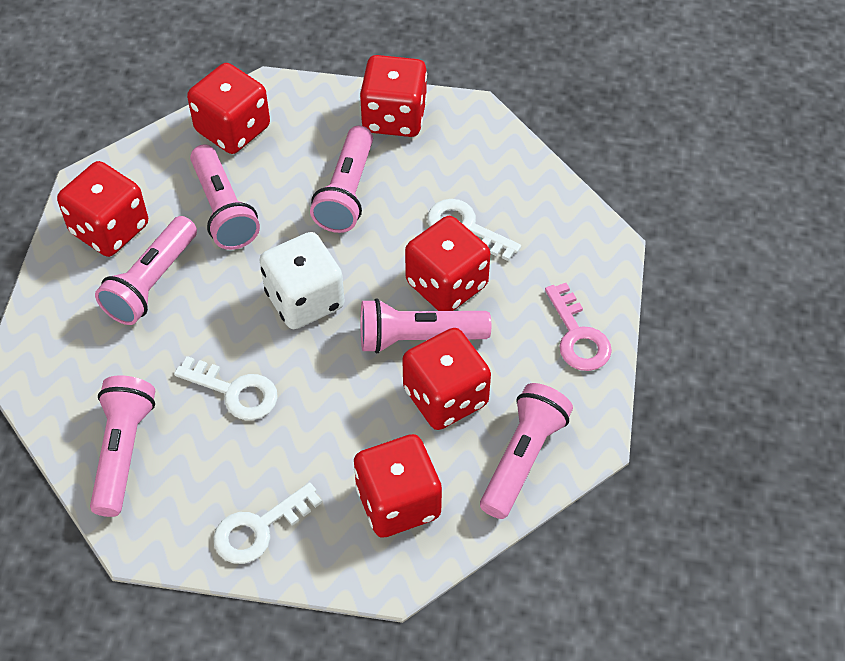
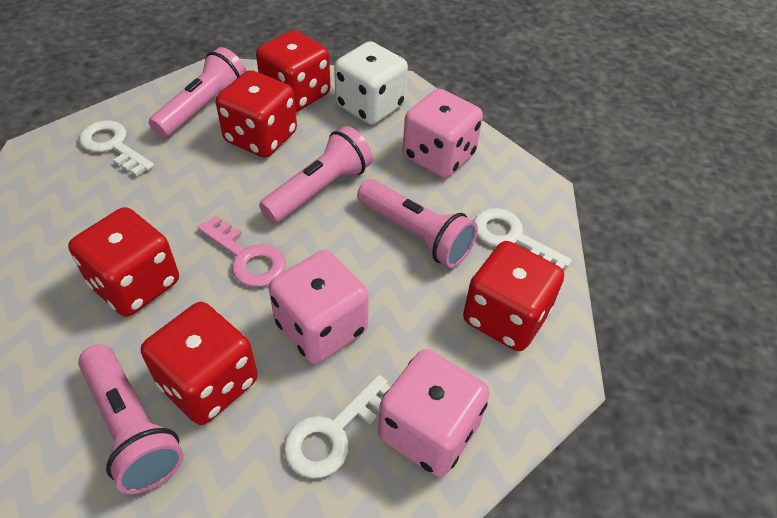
pink dice: none = 0 -> [269,250,369,364] [378,349,490,477] [403,89,483,178] = 3
pink flashlight: [90,375,155,517] [95,216,197,325] [190,145,260,250] [310,126,373,233] [360,299,491,353] [480,383,573,519] = 6 -> [78,344,184,494] [149,47,246,138] [259,126,373,224] [357,179,478,268] = 4
red dice: [57,161,148,257] [187,63,270,154] [354,434,442,538] [360,55,427,137] [402,328,491,430] [405,216,490,311] = 6 -> [68,207,179,317] [141,302,258,425] [216,70,297,158] [256,30,330,112] [463,241,564,351] = 5

